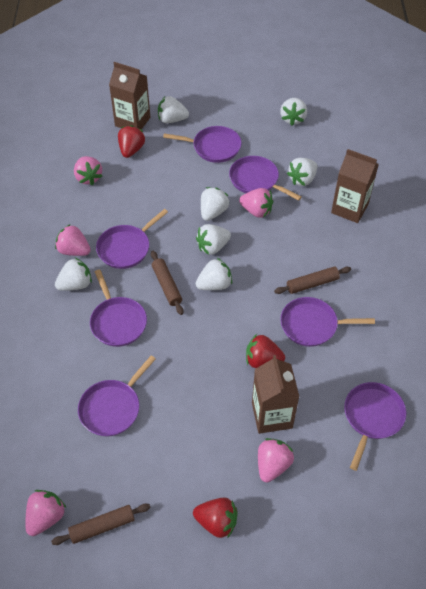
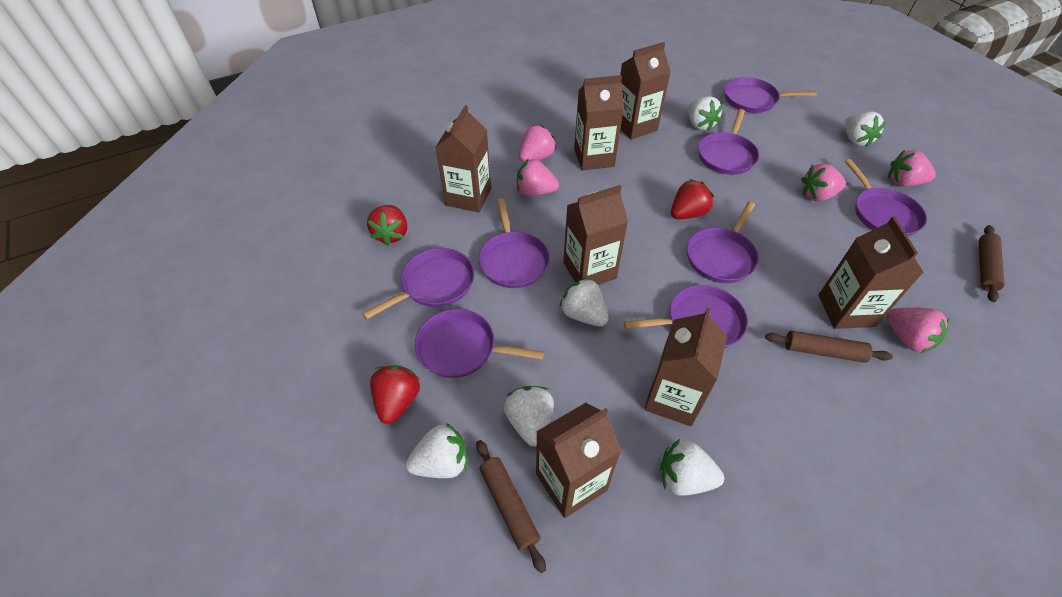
brown carton: [109,62,150,130] [252,355,299,434] [331,149,379,223] = 3 -> [436,105,491,212] [536,403,621,518] [563,185,628,285] [574,75,624,170] [620,42,671,139] [644,308,727,426] [818,216,924,329] = 7
purple pan: [78,356,156,436] [90,270,147,347] [96,209,168,269] [163,126,241,163] [229,156,301,201] [280,297,375,347] [344,382,406,471] = 7 -> [362,248,474,319] [415,309,544,378] [479,199,549,288] [624,285,748,348] [687,202,759,283] [698,109,759,175] [724,77,817,113] [845,159,927,236] = 8
white strawberry: [55,258,92,291] [158,96,189,123] [196,224,231,255] [196,258,232,290] [201,187,230,221] [280,98,307,126] [287,158,317,186] = 7 -> [406,423,467,478] [504,386,554,446] [559,277,609,326] [660,439,724,496] [688,96,723,131] [845,111,886,147] = 6

